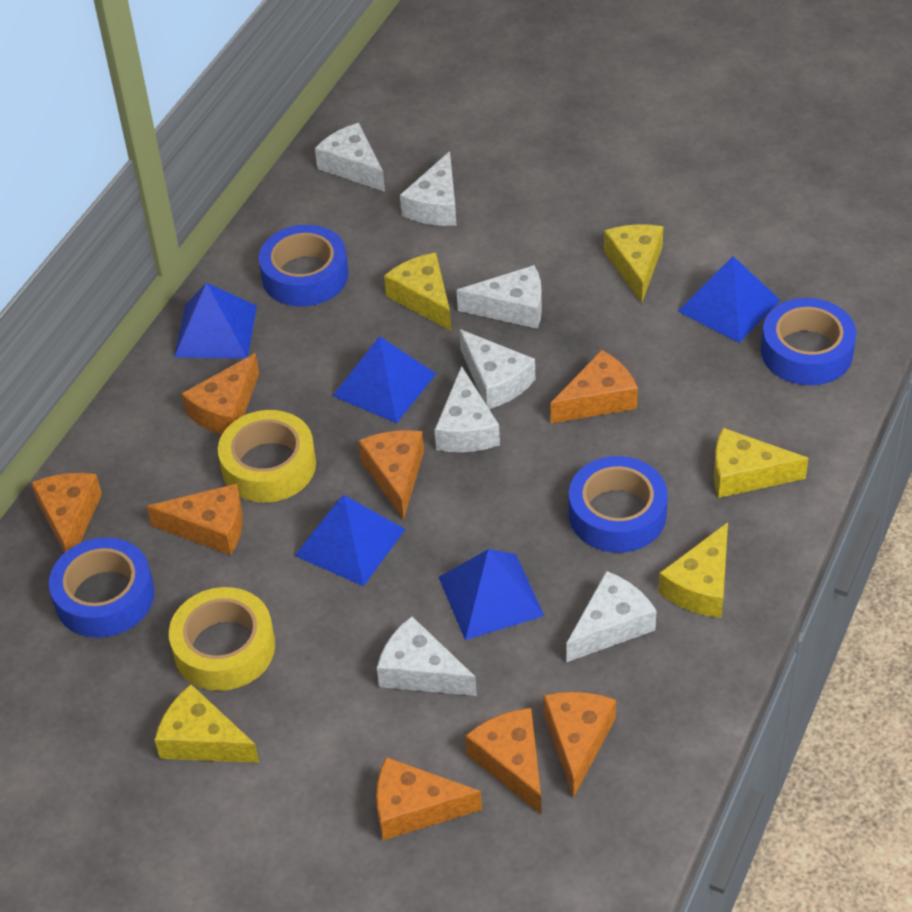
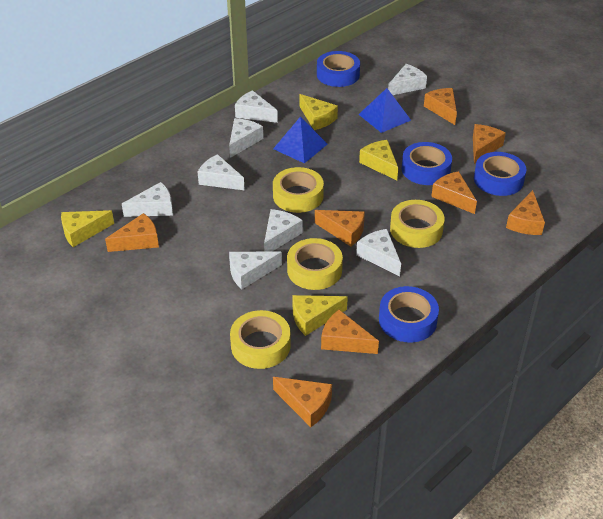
blue pyramid: [174,283,257,359] [295,495,405,586] [333,336,436,423] [439,549,544,640] [678,256,780,343] = 5 -> [273,117,327,163] [358,88,411,133] = 2
white cheese: [315,123,385,192] [377,616,477,696] [400,151,457,226] [434,366,500,452] [456,265,542,329] [459,329,535,409] [567,571,657,662] = 7 -> [122,182,173,217] [198,154,245,190] [229,118,263,158] [229,252,282,289] [235,90,278,123] [264,209,303,252] [356,229,401,276] [388,64,427,95] = 8
yellow cheese: [154,684,259,763] [384,253,451,331] [604,224,663,303] [658,522,728,618] [714,428,809,498] = 5 -> [61,210,114,247] [293,295,348,336] [299,94,338,130] [359,140,398,180] = 4
yellow tape: [169,587,275,691] [218,410,316,503] = 2 -> [230,310,291,369] [273,167,324,213] [287,238,343,290] [390,200,445,248] = 4

